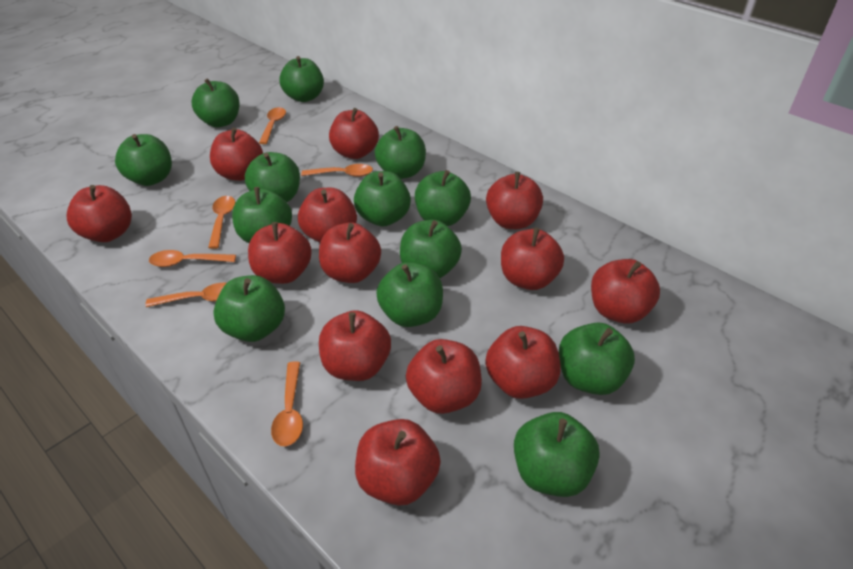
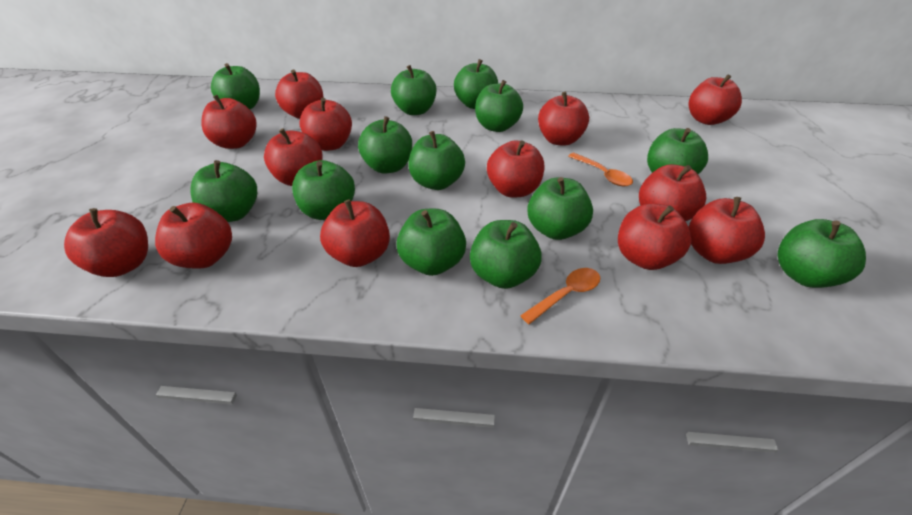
orange spoon: [146,283,226,307] [149,250,236,267] [208,196,235,249] [259,107,286,144] [271,361,303,446] [301,164,373,177] = 6 -> [520,268,600,324] [568,153,633,186] = 2

